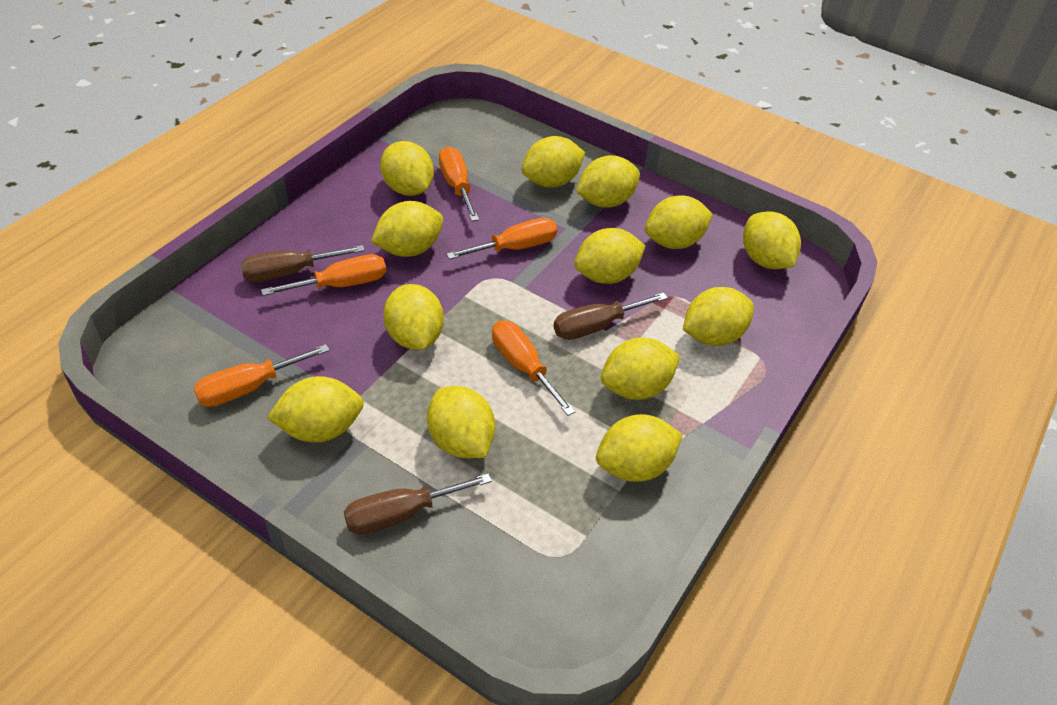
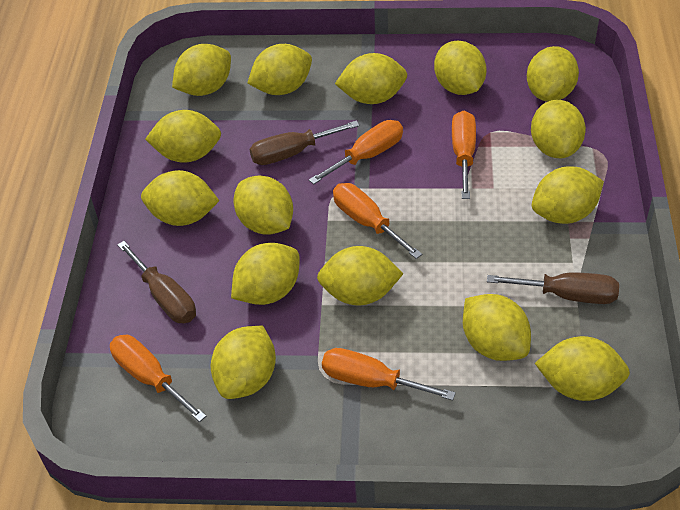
yellow lemon: [267,376,364,443] [371,201,443,257] [380,141,434,196] [383,284,444,350] [427,386,495,458] [522,136,585,188] [574,228,645,284] [576,155,640,208] [596,414,683,482] [601,337,680,400] [645,195,713,249] [683,287,754,346] [743,211,801,269] = 13 -> [141,170,219,226] [145,110,221,163] [172,44,231,96] [211,326,276,399] [231,243,300,305] [234,175,293,235] [248,44,312,95] [317,246,403,305] [335,53,407,104] [434,41,487,95] [463,294,531,361] [527,46,579,102] [531,100,586,158] [532,166,604,224] [535,336,630,401] = 15

